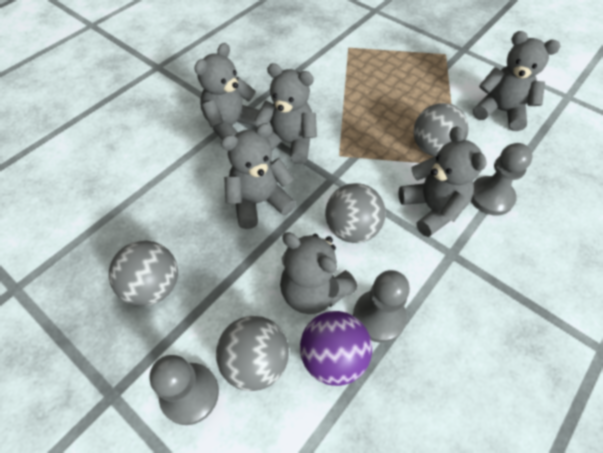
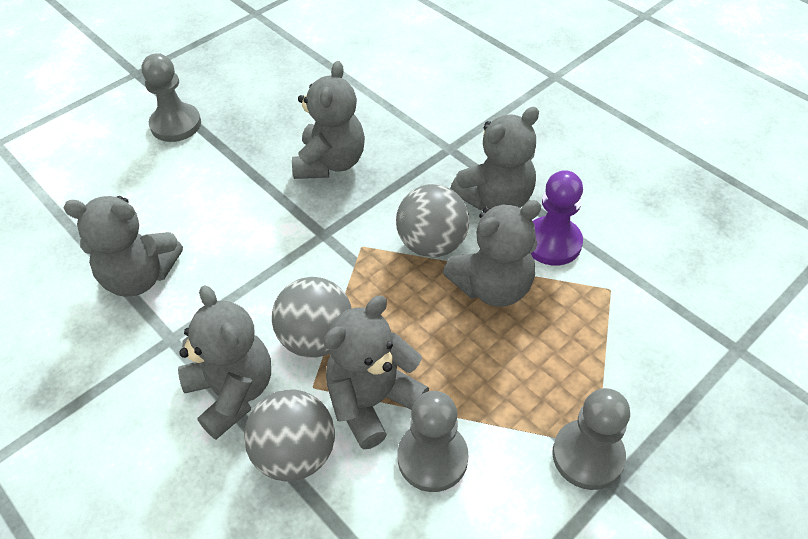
grey ball: [109,241,178,306] [216,316,289,391] [325,183,386,243] [414,103,469,156] = 4 -> [244,390,335,482] [272,277,352,358] [396,184,469,257] = 3
purple ball: [300,311,372,386] = 1 -> none = 0
purple pawn: none = 0 -> [531,170,583,266] = 1

